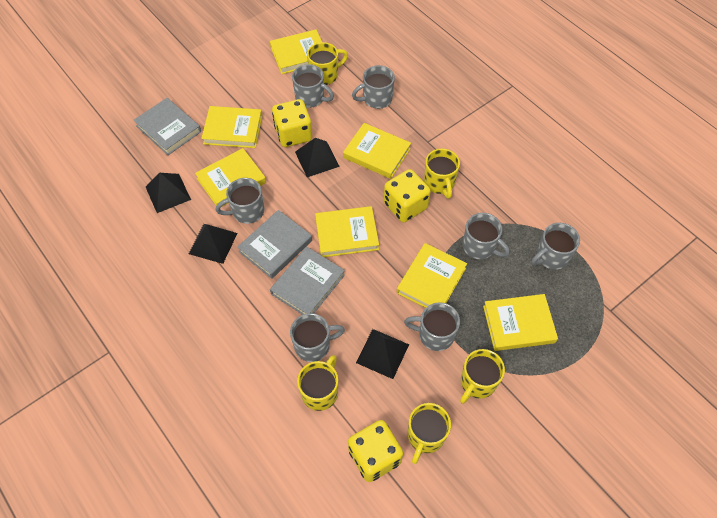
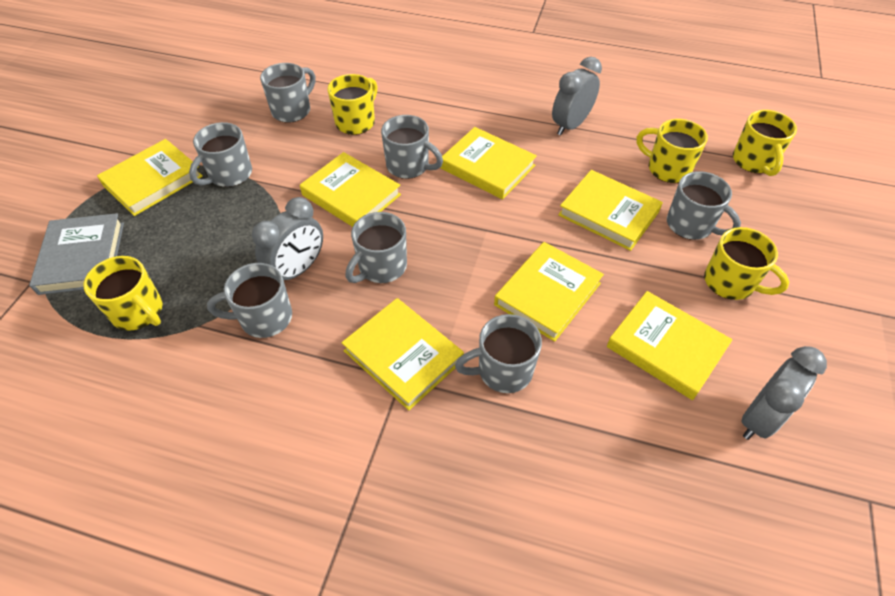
black pyramid: [146,173,191,213] [189,224,237,264] [295,138,340,177] [356,329,409,379] = 4 -> none = 0
grey book: [133,98,201,155] [237,210,312,279] [270,247,345,315] = 3 -> [29,213,124,295] = 1
grey clock: none = 0 -> [252,197,323,280] [552,57,602,135] [741,346,827,440] = 3
yellow dice: [272,99,312,147] [348,420,403,482] [384,169,431,223] = 3 -> none = 0

